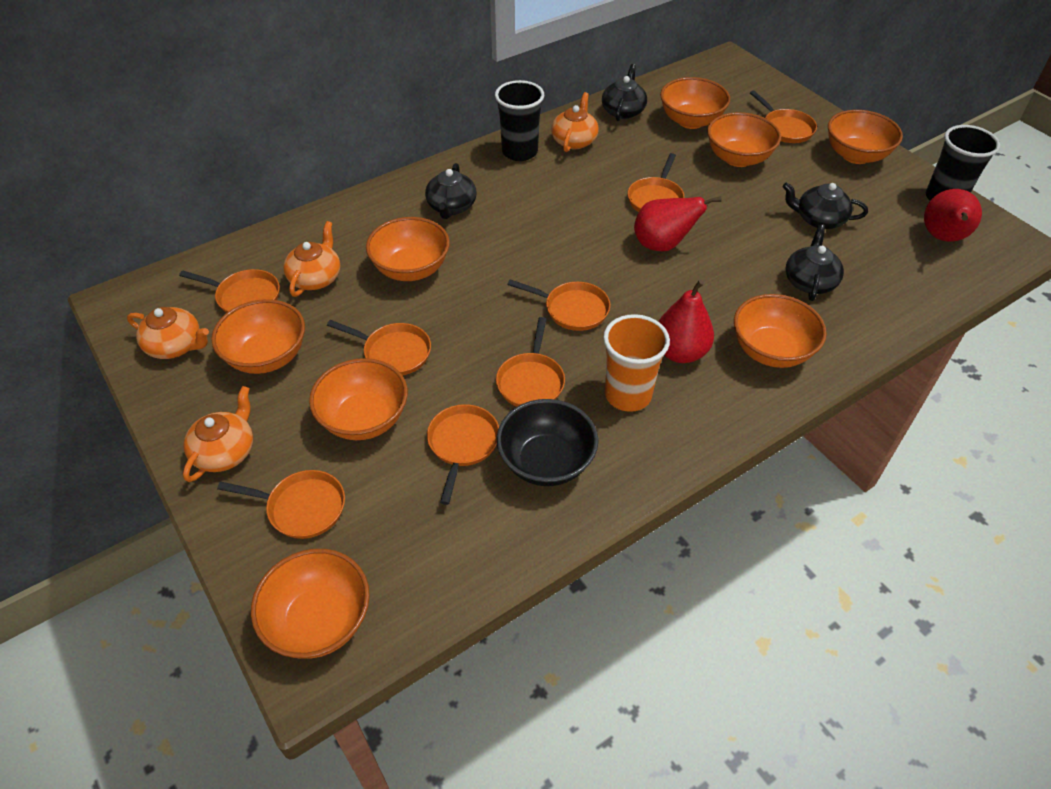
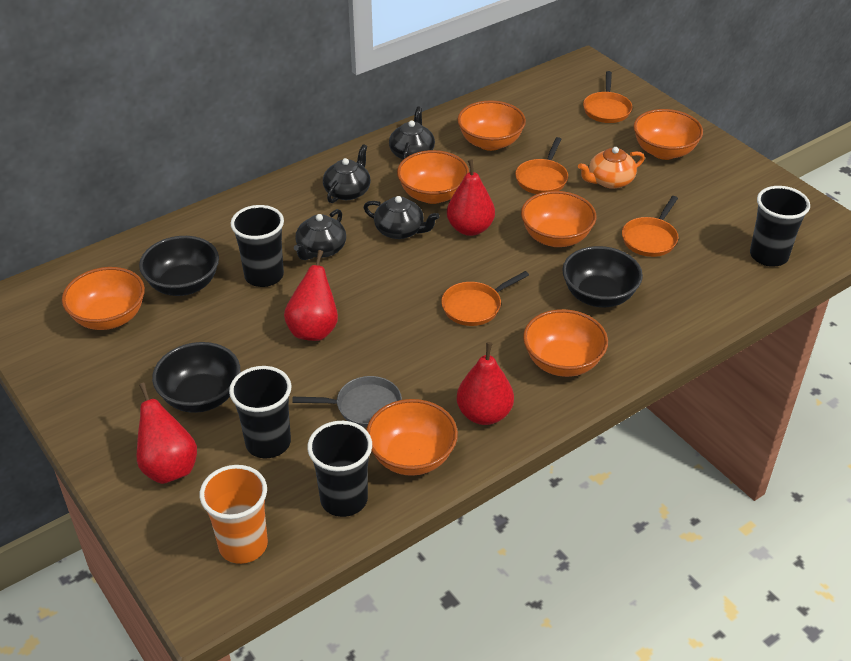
black bowl: [497,399,598,486] = 1 -> [139,236,219,296] [152,342,240,413] [562,246,643,307] = 3
black cup: [495,80,544,161] [926,125,1000,201] = 2 -> [229,366,291,458] [230,205,284,287] [307,421,372,517] [750,186,810,267] = 4
grey pan: none = 0 -> [292,376,402,428] = 1
orange bowl: [211,299,305,374] [251,549,370,659] [309,358,408,440] [366,217,450,281] [660,77,730,129] [707,112,781,167] [734,294,827,368] [828,110,903,164] = 8 -> [62,267,145,330] [366,399,458,476] [397,150,469,204] [457,100,526,151] [521,191,596,247] [523,309,608,377] [634,109,703,160] = 7
orange pan: [179,269,280,313] [217,470,345,539] [327,320,431,376] [427,404,499,505] [496,317,565,407] [507,279,610,331] [627,153,684,212] [750,90,817,143] = 8 -> [441,271,529,326] [515,137,568,194] [583,71,632,123] [622,196,678,257] = 4
orange teapot: [127,307,209,359] [183,386,253,482] [283,221,340,297] [551,92,599,152] = 4 -> [578,147,645,189] = 1
red pear: [634,196,722,251] [658,279,714,363] [924,189,982,242] = 3 -> [137,383,197,484] [284,250,338,341] [447,159,495,236] [457,342,514,425] = 4

